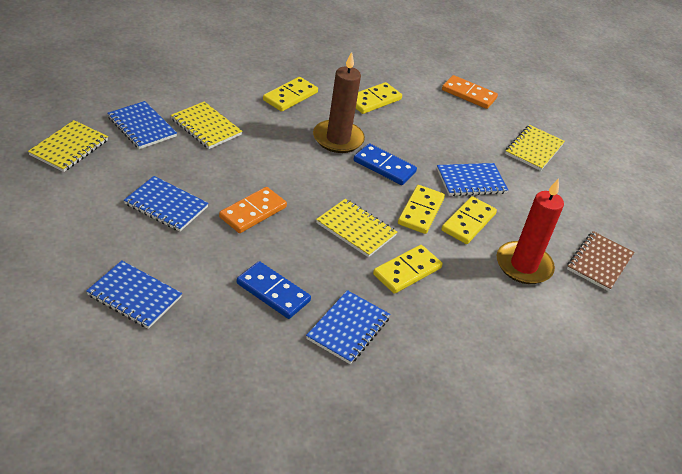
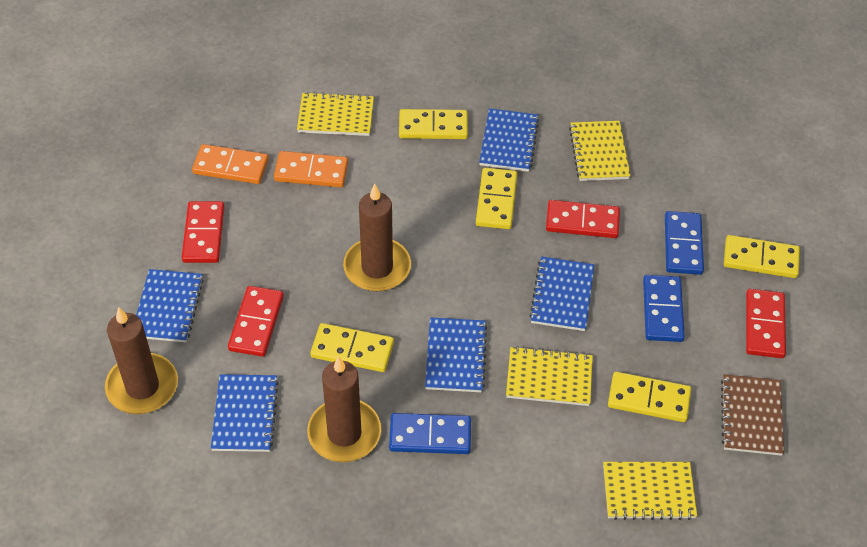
blue domino: [237,261,311,319] [354,143,417,185] = 2 -> [389,413,471,454] [643,275,685,342] [665,211,704,275] = 3
brown candle: [313,52,365,153] = 1 -> [105,307,178,414] [307,356,381,462] [343,184,411,291] = 3
red candle: [497,178,564,284] = 1 -> none = 0
red domino: none = 0 -> [182,201,225,263] [228,286,284,357] [546,200,620,238] [746,289,786,358] = 4

